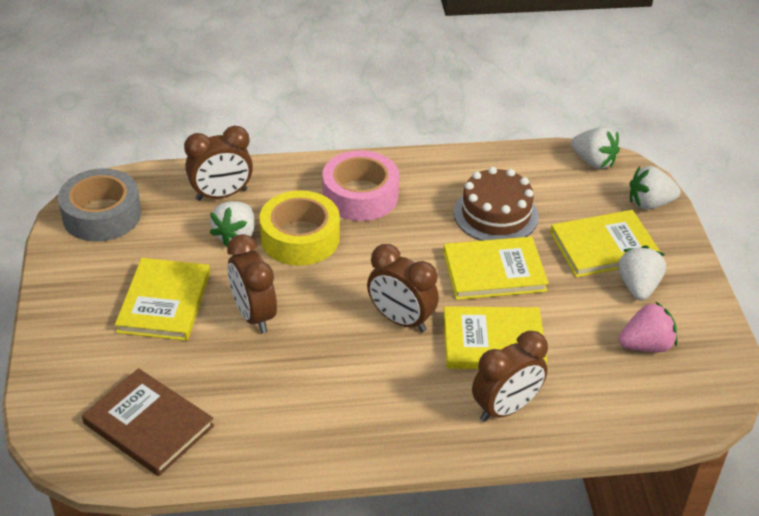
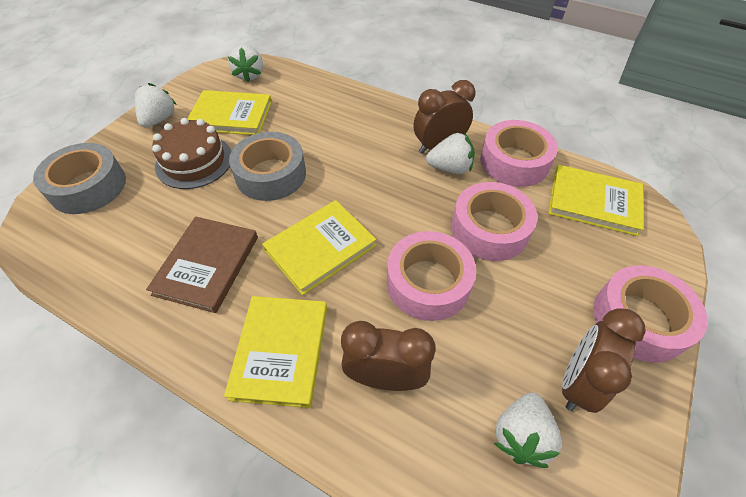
brown clock: [184,126,253,201] [227,234,277,333] [367,244,439,332] [472,331,548,422] = 4 -> [341,321,436,391] [414,80,475,154] [562,308,646,413] = 3
grey tape: [58,168,141,242] = 1 -> [33,143,126,214] [229,132,306,201] = 2
pink strawberry: [619,301,677,352] = 1 -> none = 0
pink tape: [322,150,399,221] = 1 -> [387,231,476,321] [451,182,538,261] [480,120,558,187] [593,265,708,362] = 4
yellow tape: [259,191,340,266] = 1 -> none = 0

